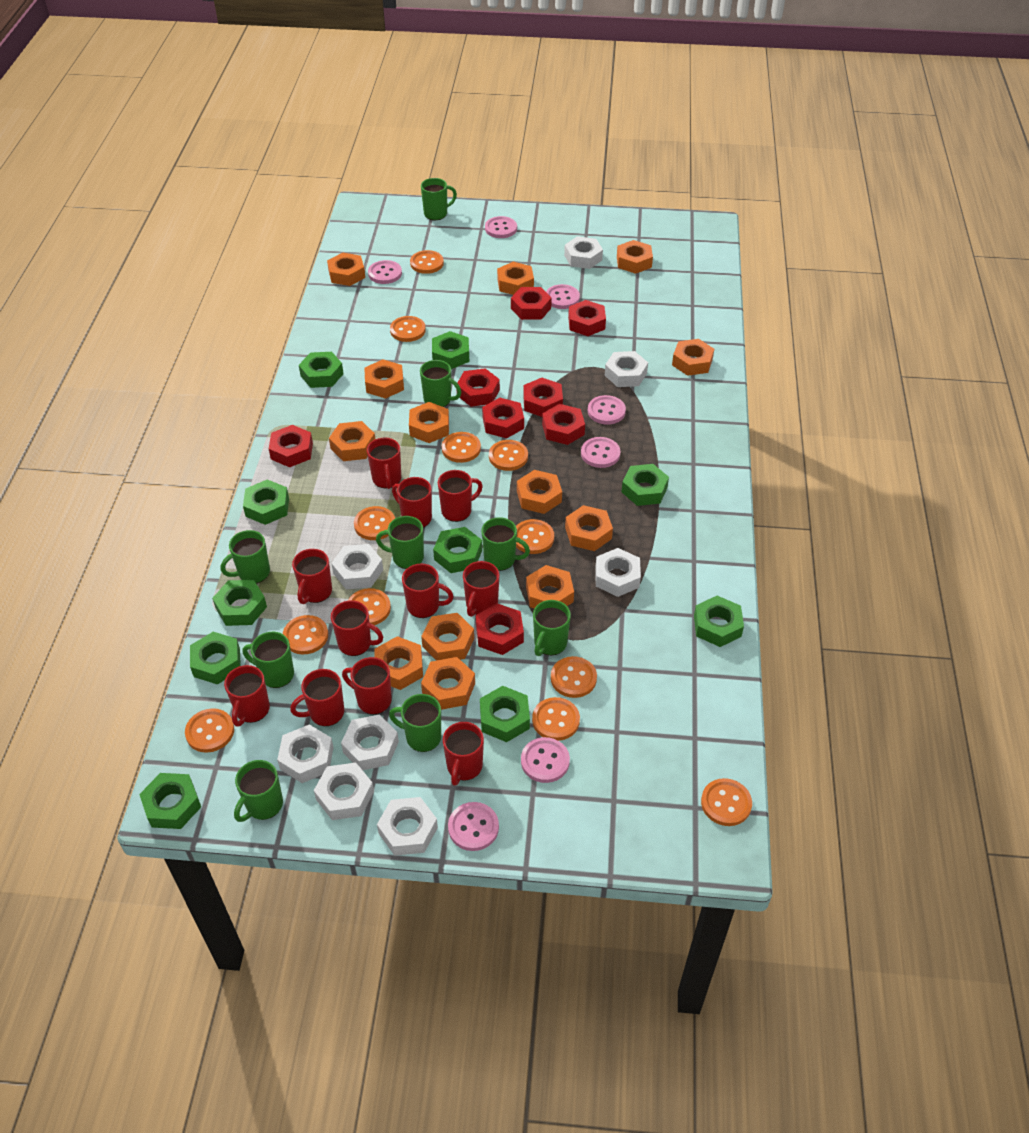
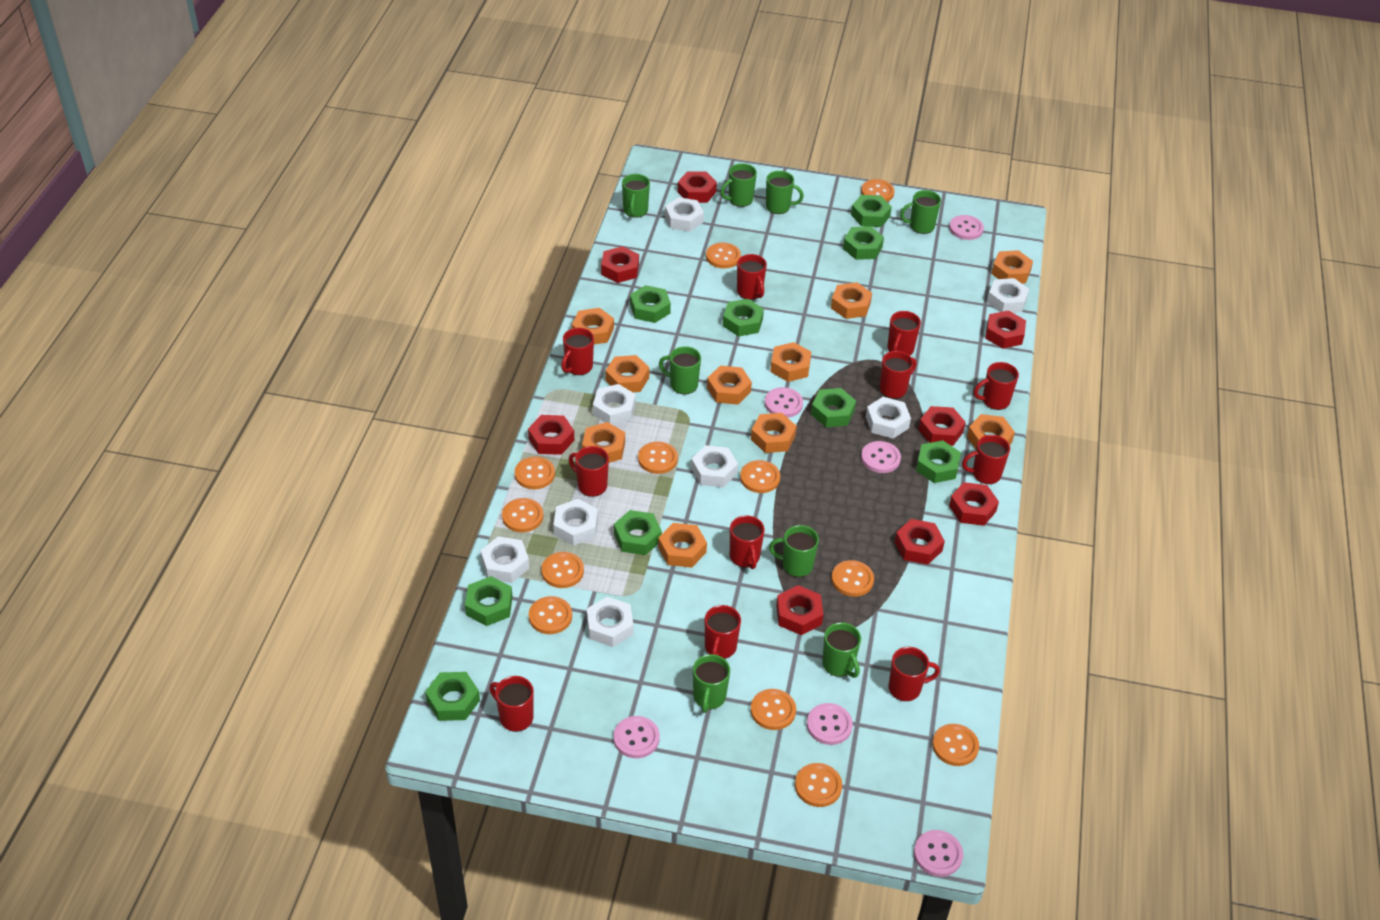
green mug: [221,530,270,583] [234,760,283,822] [243,632,294,688] [376,516,424,569] [389,694,441,752] [420,360,461,407] [421,178,457,220] [481,517,530,571] [533,600,571,656] = 9 -> [622,174,650,218] [659,346,701,394] [693,654,730,713] [721,163,757,207] [766,171,804,214] [769,525,819,577] [822,622,861,678] [900,190,941,234] = 8
green nut: [139,773,201,829] [190,632,241,685] [212,580,267,626] [243,480,289,525] [299,352,344,388] [432,331,469,369] [433,527,482,573] [480,686,530,742] [621,464,669,506] [694,596,744,647] = 10 -> [425,672,480,721] [465,576,513,626] [614,510,662,555] [630,285,671,323] [723,299,764,336] [811,388,856,427] [843,226,884,260] [851,195,892,227] [916,440,961,483] = 9
orange nut: [327,252,365,286] [329,421,375,461] [364,359,404,399] [374,636,423,690] [409,402,449,443] [421,613,474,661] [421,657,475,710] [497,262,534,295] [517,470,562,514] [526,565,574,609] [565,505,613,551] [617,240,653,274] [672,339,714,376] = 13 -> [572,308,614,344] [582,422,625,463] [605,355,650,392] [658,523,707,568] [707,366,752,405] [751,413,797,453] [770,342,811,382] [831,282,872,319] [967,414,1015,449] [991,250,1033,284] = 10
pink button: [368,260,402,284] [448,802,499,851] [485,216,517,238] [521,737,570,783] [546,284,580,309] [581,437,621,468] [588,395,626,425] = 7 -> [613,716,660,758] [765,387,803,418] [807,703,853,745] [861,441,901,473] [914,830,963,877] [949,215,984,240] = 6

